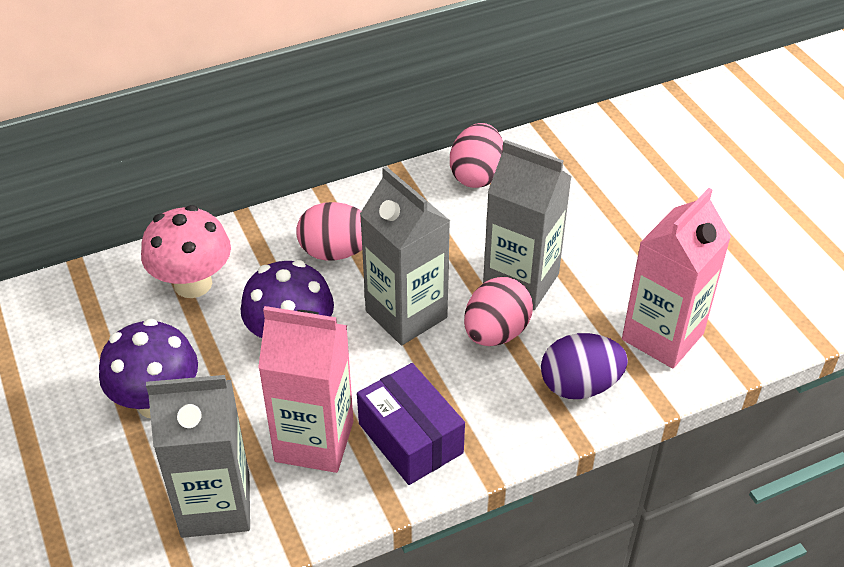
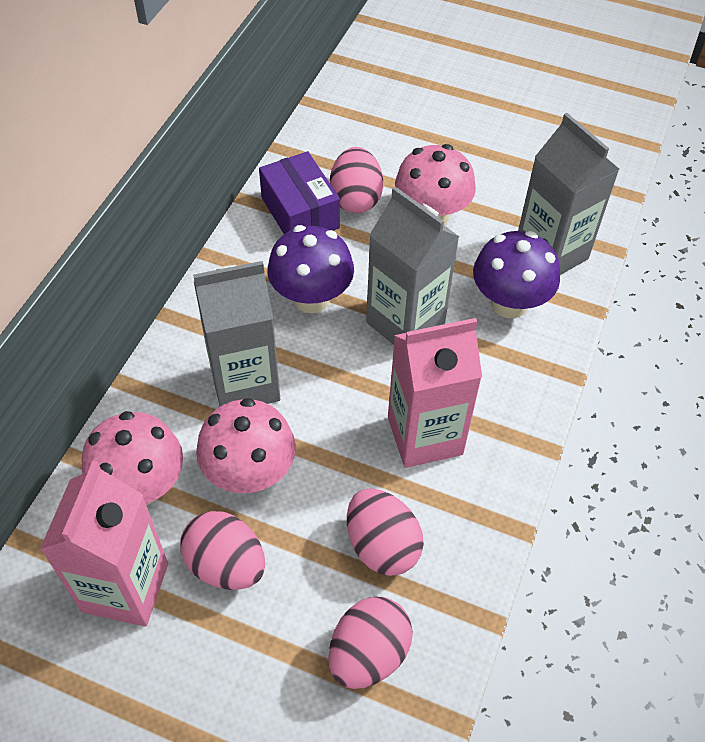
pink egg: [296,202,362,261] [450,123,503,188] [464,277,533,346] = 3 -> [180,511,265,590] [328,597,413,689] [330,147,383,213] [347,488,424,576] = 4
pink mushroom: [141,205,231,298] = 1 -> [81,411,183,505] [196,398,296,493] [395,144,476,225] = 3
purple egg: [541,333,628,399] = 1 -> none = 0

